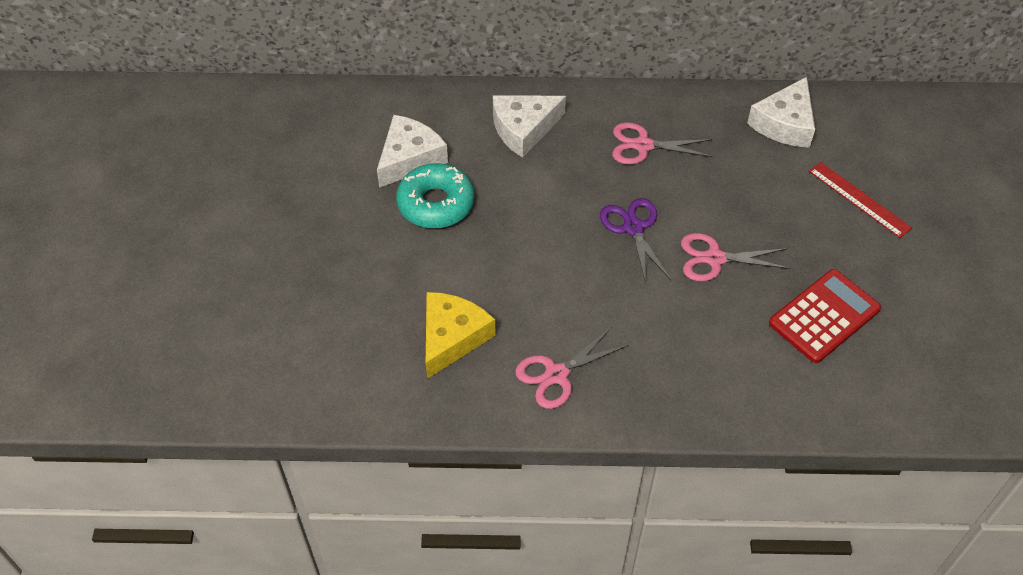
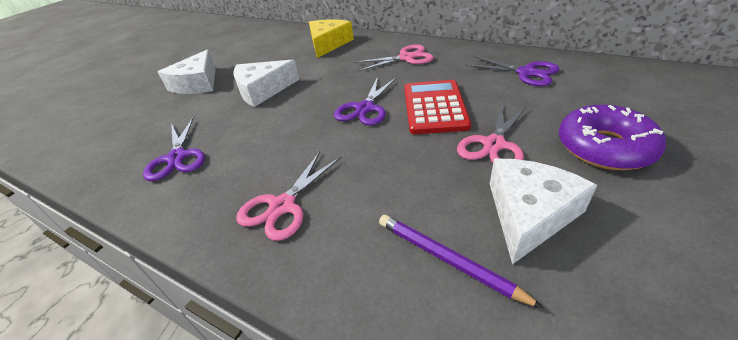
purple donut: none = 0 -> [559,105,666,170] = 1
purple pencil: none = 0 -> [379,215,544,309] = 1
purple scissors: [600,198,671,283] = 1 -> [143,117,205,181] [334,77,396,125] [465,56,559,86] = 3
red ruler: [809,162,912,238] = 1 -> none = 0
turquoise donut: [396,163,474,228] = 1 -> none = 0

